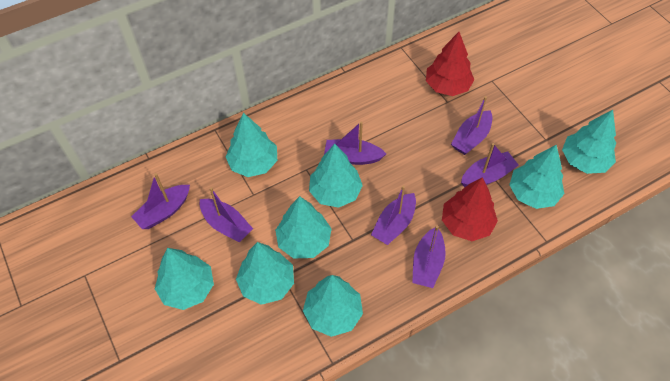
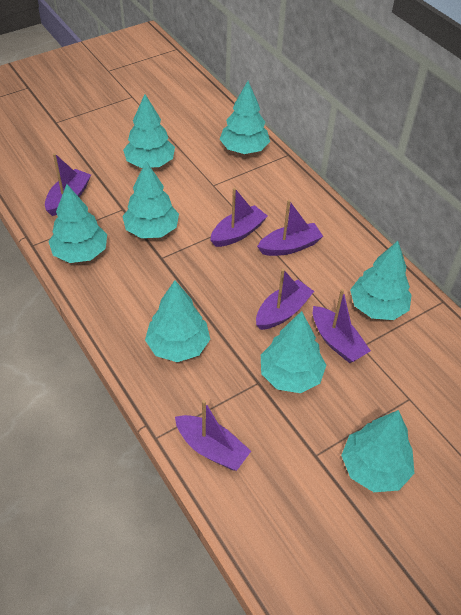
purple boat: [131,173,190,229] [200,187,253,242] [324,121,386,165] [371,185,416,245] [412,226,446,288] [451,96,492,155] [461,143,519,187] = 7 -> [45,153,91,216] [175,400,251,471] [210,187,268,247] [256,269,314,330] [257,200,323,256] [313,289,371,363] = 6
red tree: [426,32,474,96] [442,177,498,241] = 2 -> none = 0

